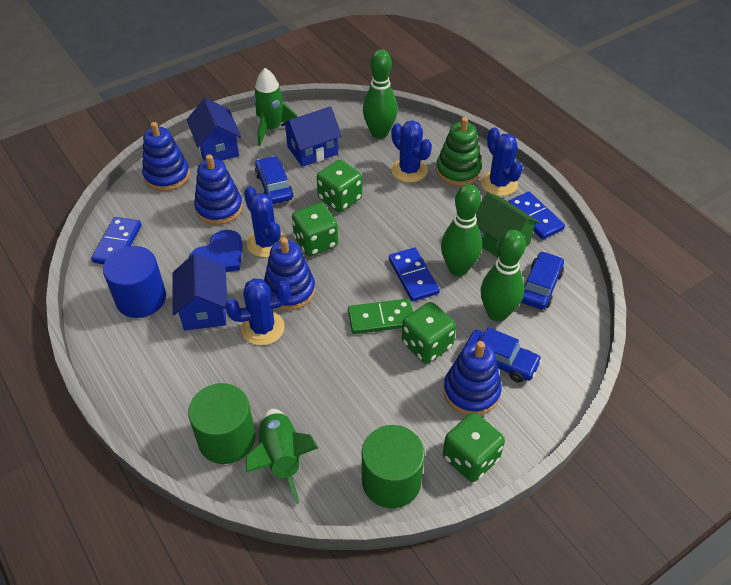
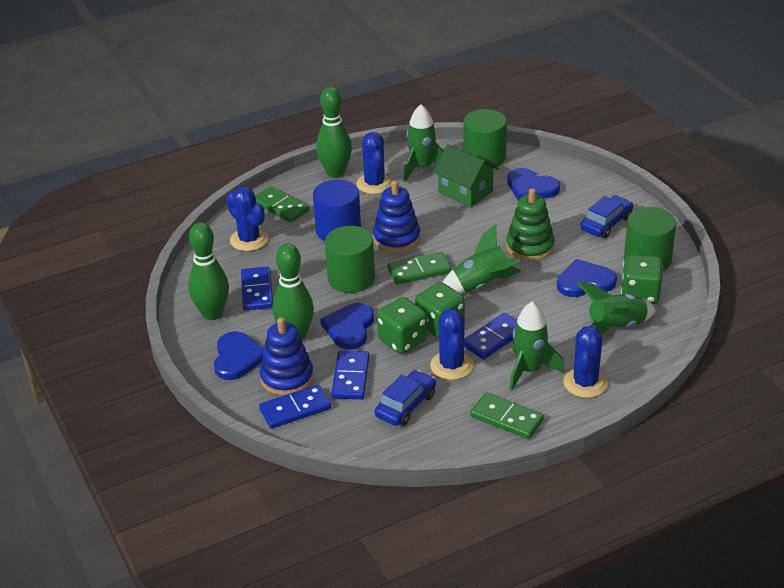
blue car: [255,156,294,204] [464,327,542,383] [521,251,564,310] = 3 -> [375,370,436,426] [580,195,633,238] = 2
blue domino: [91,217,141,264] [389,248,440,302] [508,192,565,239] = 3 -> [241,266,273,310] [259,385,331,429] [331,351,370,399] [464,313,517,360] = 4
blue heart: [189,230,242,272] = 1 -> [214,331,264,380] [320,303,374,349] [507,168,560,201] [557,259,617,297] = 4
blue house: [172,253,227,330] [187,98,241,161] [281,106,342,167] = 3 -> none = 0
blue stacking toy: [142,122,190,191] [194,154,243,225] [264,237,315,310] [443,341,502,415] = 4 -> [260,317,314,396] [373,180,420,253] = 2
green cylinder: [188,383,256,464] [362,425,425,508] = 2 -> [325,226,375,293] [463,109,507,167] [624,207,676,271] = 3
green dice: [292,203,338,257] [317,160,362,212] [402,302,456,363] [443,413,505,482] = 4 -> [377,297,427,354] [415,282,465,338] [621,254,663,304] = 3
green domino: [348,299,413,334] = 1 -> [255,186,309,222] [387,252,451,285] [470,392,544,439] = 3
green rocket: [246,409,318,504] [253,68,297,146] = 2 -> [403,104,443,182] [442,224,521,293] [509,301,564,391] [577,282,656,335] = 4

